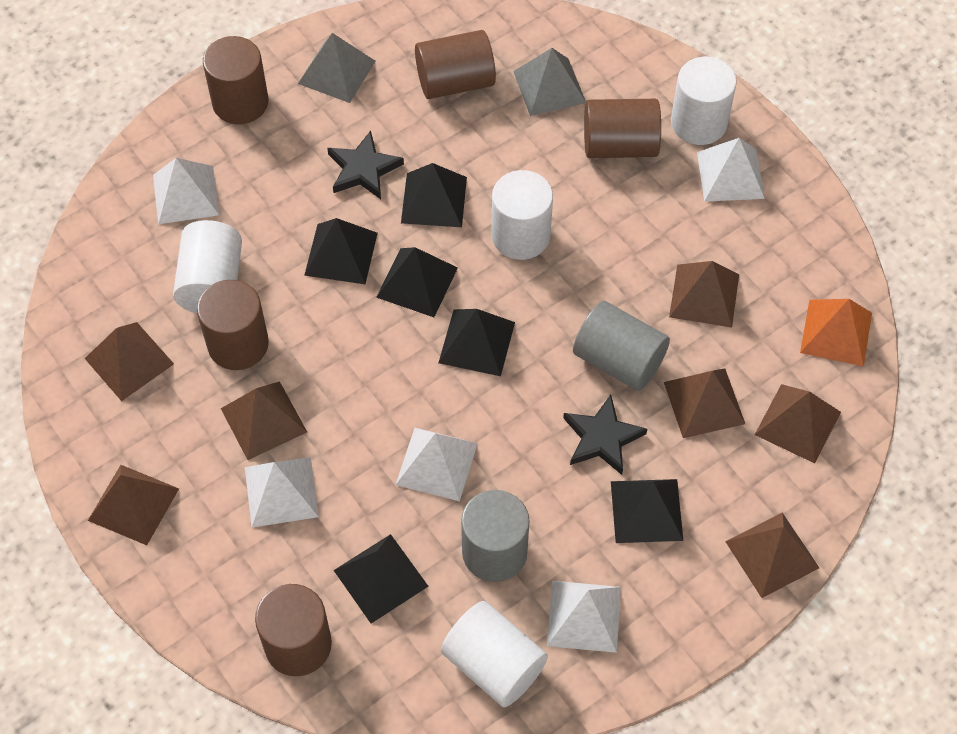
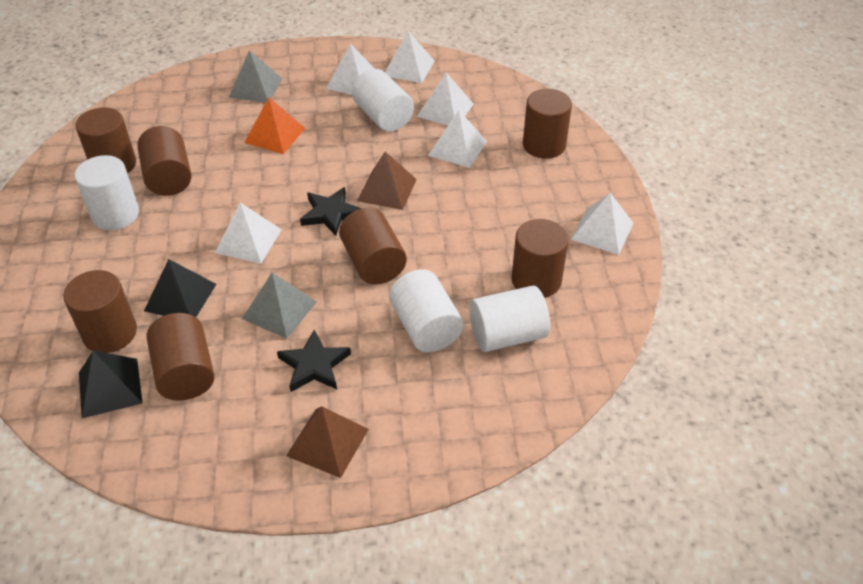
black pyramid: [304,218,378,284] [334,534,428,623] [376,247,458,317] [401,163,467,227] [438,309,515,376] [611,479,683,543] = 6 -> [79,351,143,418] [144,259,216,317] = 2
brown cylinder: [197,280,269,370] [203,36,268,124] [255,584,332,676] [415,30,496,99] [584,99,661,158] = 5 -> [63,270,137,353] [75,107,136,174] [137,126,191,196] [146,313,215,400] [339,207,407,284] [512,219,569,298] [523,89,572,159] = 7
brown pyramid: [85,322,174,401] [88,465,179,545] [221,381,307,460] [664,368,745,438] [669,261,739,328] [725,512,819,598] [755,384,841,463] = 7 -> [286,406,369,478] [357,151,417,210] = 2
grey cylinder: [461,490,530,582] [573,301,670,391] = 2 -> none = 0
white pyramid: [153,158,219,224] [245,457,319,528] [396,428,478,501] [547,581,621,653] [697,138,765,202] = 5 -> [215,203,282,264] [326,44,375,95] [385,31,434,83] [417,72,474,126] [428,110,487,168] [571,193,634,255] = 6

